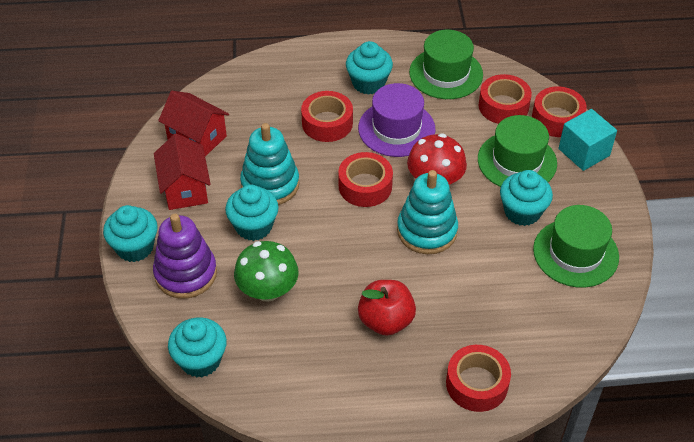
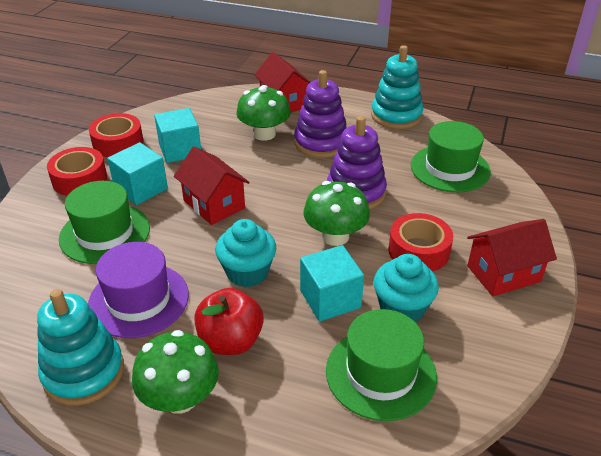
green mushroom: [234,241,299,302] = 1 -> [132,330,219,414] [236,85,291,141] [303,181,370,246] = 3
purple stacking toy: [153,214,217,299] = 1 -> [294,70,347,158] [327,116,387,209] = 2
red house: [154,134,211,210] [158,91,229,156] = 2 -> [174,146,250,225] [254,52,310,112] [467,219,557,296] = 3
red mushroom: [407,133,467,184] = 1 -> none = 0
red tape: [301,91,353,142] [338,152,393,207] [446,345,511,412] [478,74,532,124] [532,86,586,137] = 5 -> [47,147,107,196] [89,113,144,157] [388,213,453,271] = 3
turquoise cube: [559,109,617,171] = 1 -> [107,142,168,205] [154,108,201,163] [300,245,364,322] = 3
turquoise cupcake: [103,205,158,262] [168,317,227,377] [225,184,279,241] [346,41,393,95] [500,170,553,226] = 5 -> [215,219,276,287] [374,254,439,321] = 2

